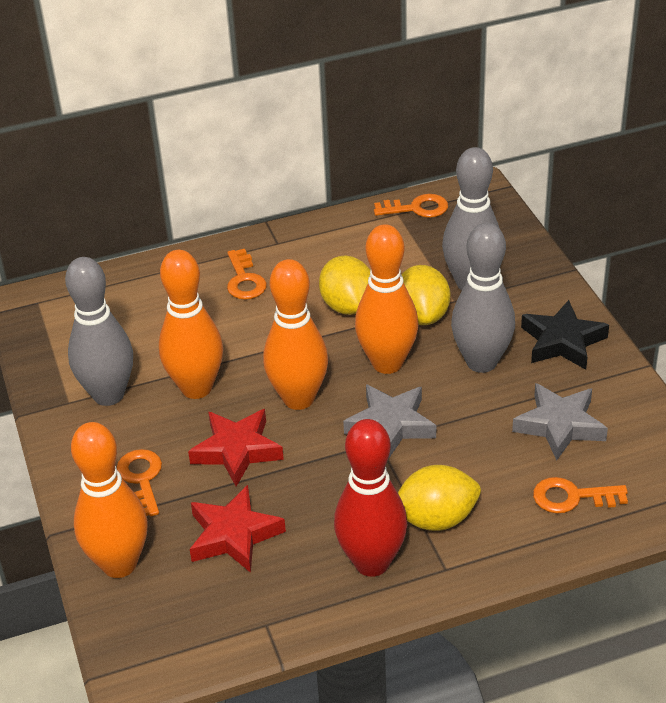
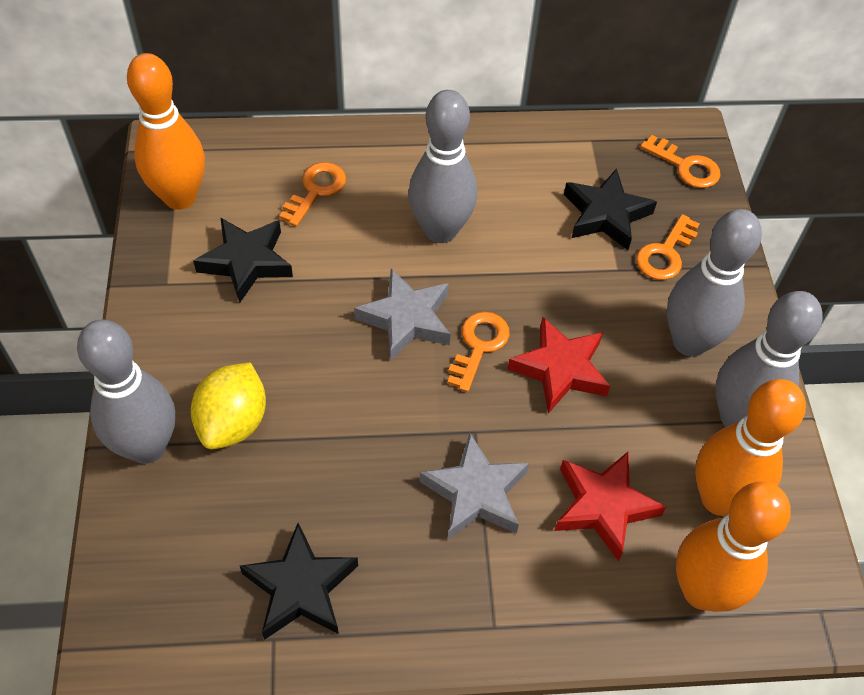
black star: [521,300,609,370] = 1 -> [193,217,293,303] [240,523,358,640] [564,168,657,250] = 3
grey bowling pin: [65,257,133,406] [442,147,500,290] [451,223,515,373] = 3 -> [77,320,175,464] [409,90,477,243] [667,209,762,357] [716,291,823,427] = 4
orange bowling pin: [71,422,148,578] [159,250,223,399] [263,259,328,410] [355,224,419,374] = 4 -> [127,53,205,210] [676,482,791,612] [695,379,806,516] = 3
red bowling pin: [334,419,407,577] = 1 -> none = 0
yellow lemon: [319,256,370,315] [398,465,481,531] [401,265,450,325] = 3 -> [191,362,266,449] = 1

